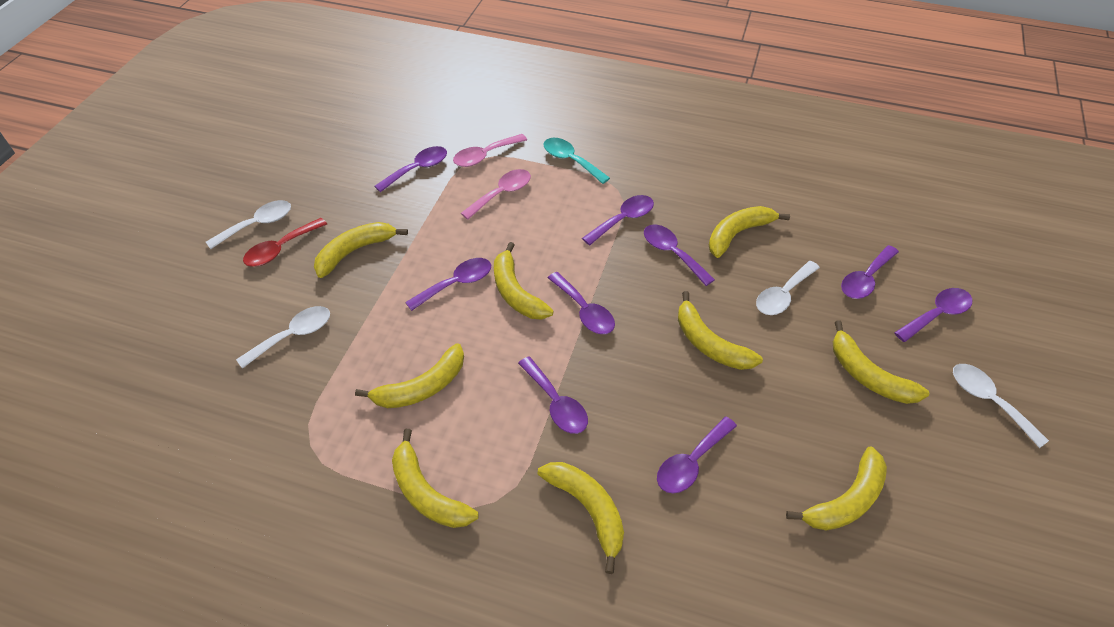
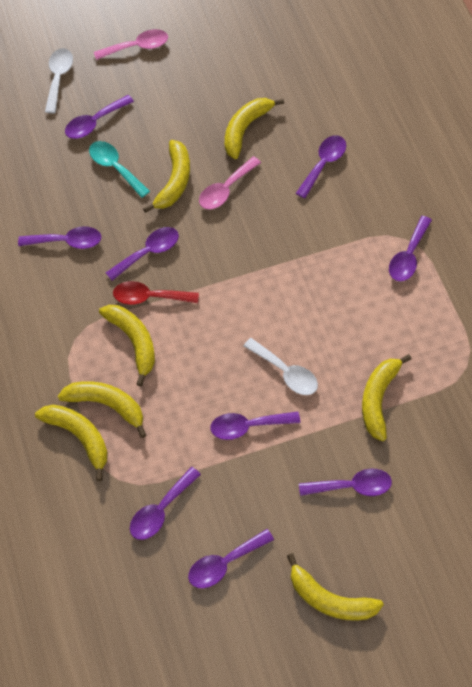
white spoon: [206,200,291,249] [236,306,330,369] [756,261,820,315] [953,364,1049,448] = 4 -> [45,48,73,113] [244,338,318,395] = 2
yellow banana: [314,222,408,278] [355,343,464,408] [392,429,478,528] [494,242,554,320] [538,462,624,574] [678,291,763,370] [709,206,790,258] [786,447,887,531] [833,320,929,404] = 9 -> [35,405,108,481] [58,381,146,438] [99,305,155,386] [143,140,190,213] [225,98,284,159] [287,553,384,621] [362,354,412,441] = 7

